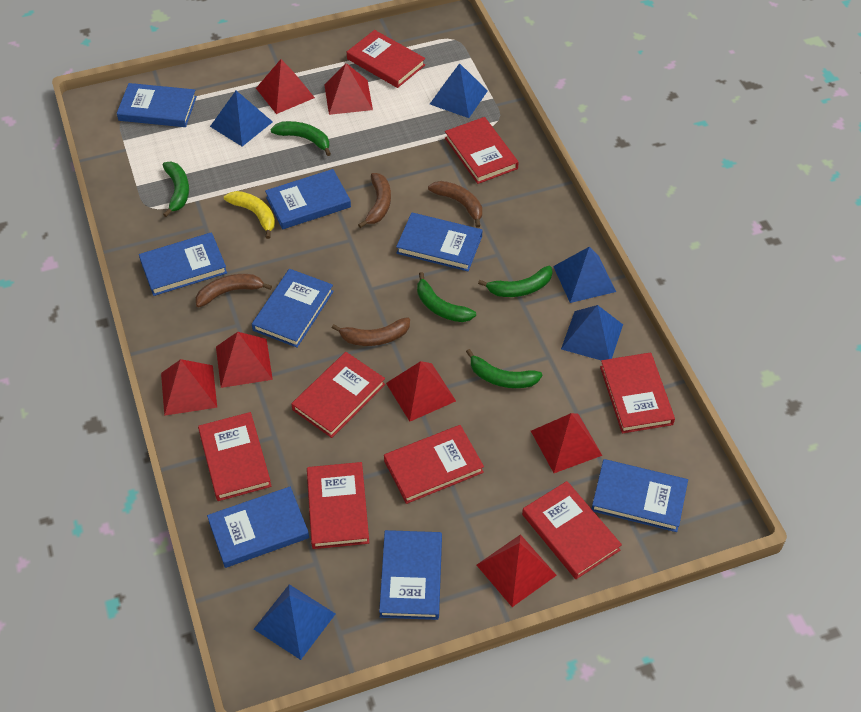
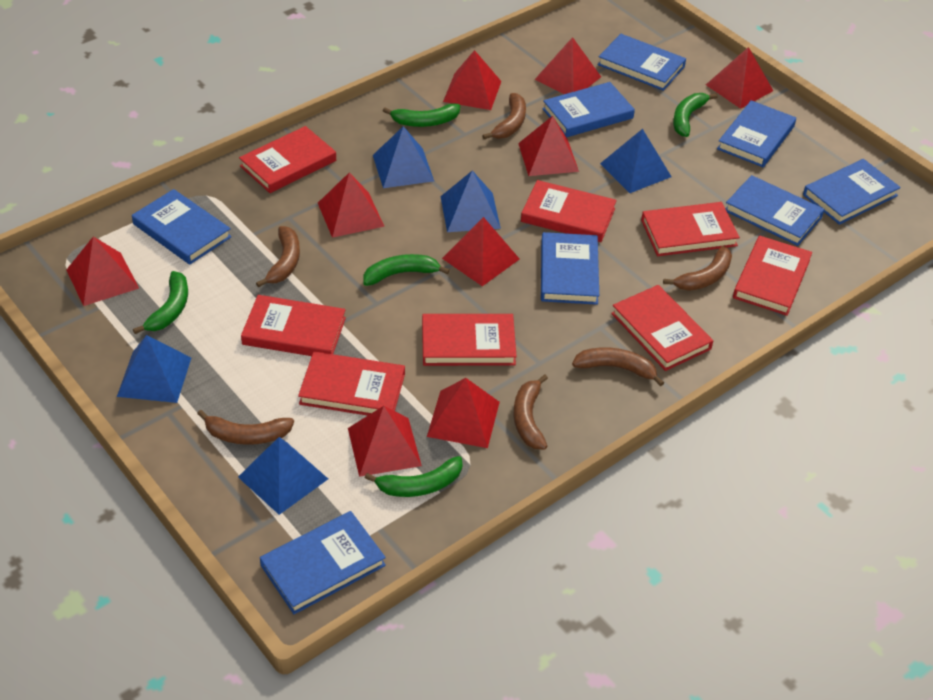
brown banana: [196,274,272,307] [332,317,410,346] [358,173,391,228] [428,181,482,228] = 4 -> [197,410,294,445] [256,226,300,288] [482,93,526,139] [514,374,548,450] [572,347,664,386] [663,246,732,291] = 6
red pyramid: [161,359,217,416] [216,332,273,388] [256,59,315,114] [324,63,373,115] [386,361,456,421] [477,534,557,607] [531,413,603,473] = 7 -> [66,237,139,306] [318,173,385,238] [348,406,422,477] [427,378,500,448] [442,217,520,286] [443,50,501,110] [518,116,579,176] [534,37,601,94] [706,47,773,109] = 9
yellow banana: [224,191,275,239] = 1 -> none = 0

